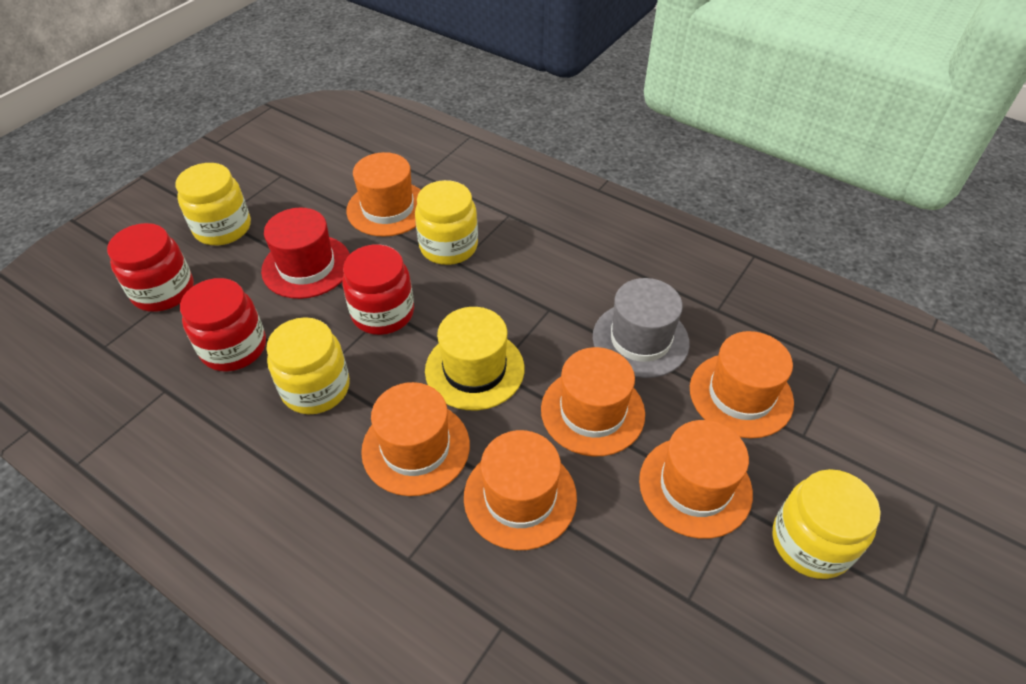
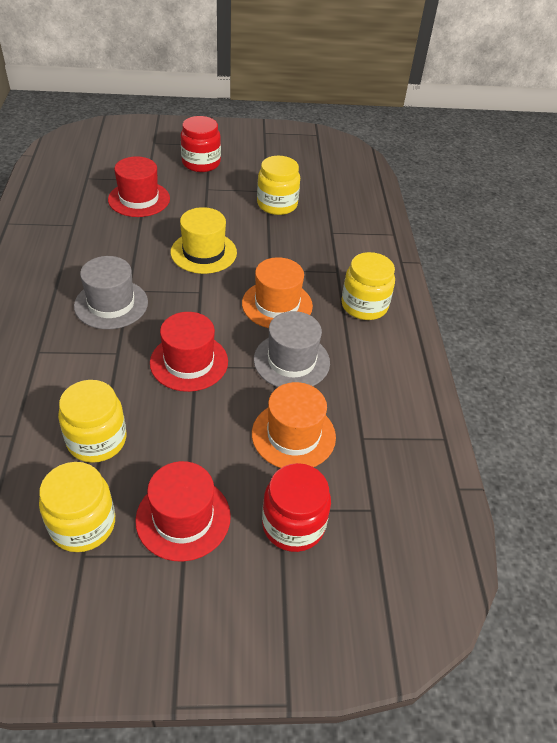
grey hat: [593,278,690,378] = 1 -> [74,256,148,329] [254,311,330,387] = 2
orange hat: [346,152,421,237] [361,382,470,496] [464,430,577,550] [541,347,645,456] [639,420,753,539] [690,331,794,438] = 6 -> [242,257,313,328] [252,382,336,468] = 2
red hat: [261,208,350,299] = 1 -> [108,156,170,217] [135,461,231,562] [150,312,228,392] = 3
red jar: [107,223,194,312] [180,278,266,371] [342,245,414,335] = 3 -> [181,116,221,172] [262,463,331,552] = 2

